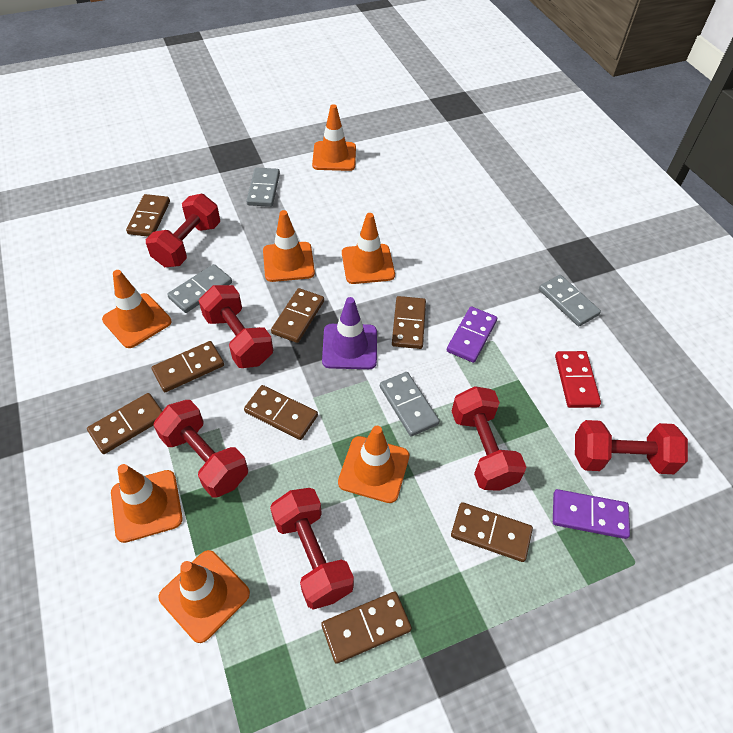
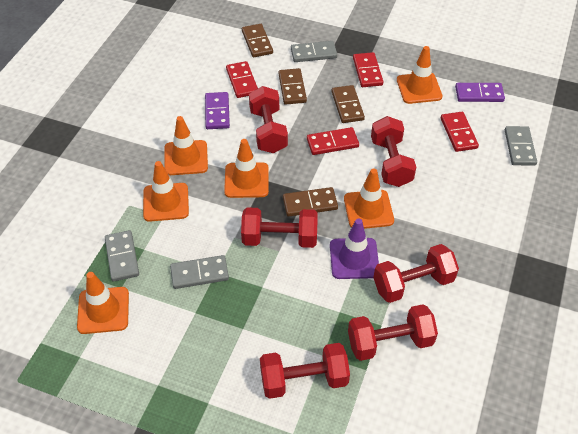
brown domino: [87,393,162,454] [126,194,170,237] [152,341,224,392] [244,385,318,440] [271,288,324,343] [321,592,412,664] [392,296,426,349] [451,502,533,562] = 8 -> [242,24,273,57] [278,68,307,105] [283,187,338,216] [332,85,365,123] = 4
orange traffic cone: [102,270,171,348] [111,464,183,543] [159,550,250,643] [263,210,315,282] [312,104,356,171] [338,426,409,503] [342,213,395,284] = 7 -> [77,272,129,334] [143,161,189,222] [164,116,208,175] [224,139,269,198] [344,169,394,229] [397,46,442,104] = 6
red domino: [555,351,601,408] = 1 -> [226,61,258,98] [307,127,359,155] [353,52,383,87] [441,112,479,152] = 4

